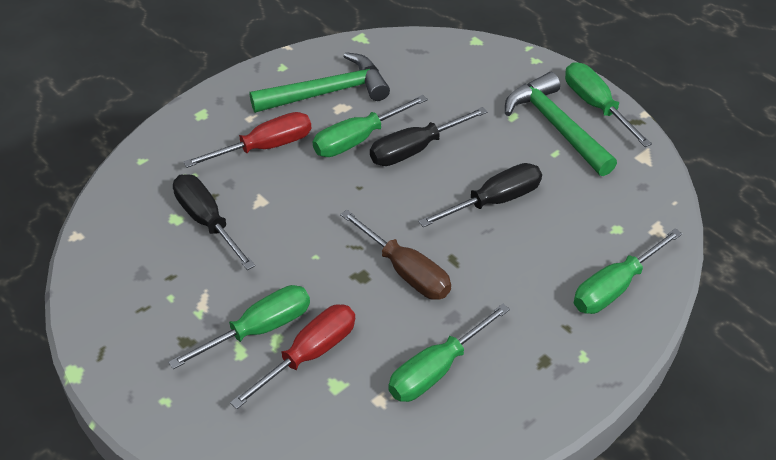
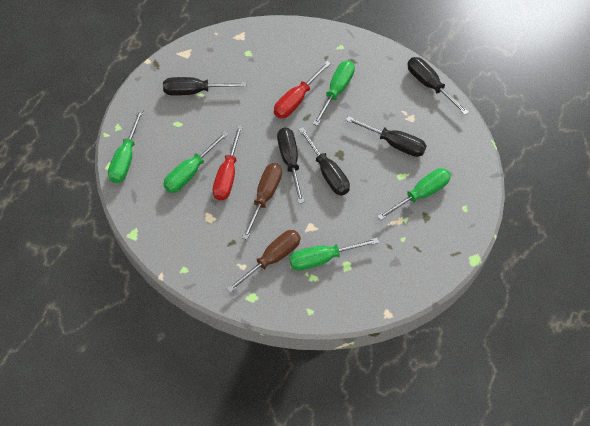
black screwdriver: [173,174,255,270] [370,107,488,166] [418,163,542,227] = 3 -> [163,77,246,96] [277,127,304,204] [298,127,350,195] [346,116,427,157] [408,57,469,115] = 5
brown screwdriver: [340,210,451,300] = 1 -> [226,230,301,293] [242,163,282,240] = 2
green hammer: [250,52,390,113] [505,72,617,176] = 2 -> none = 0

